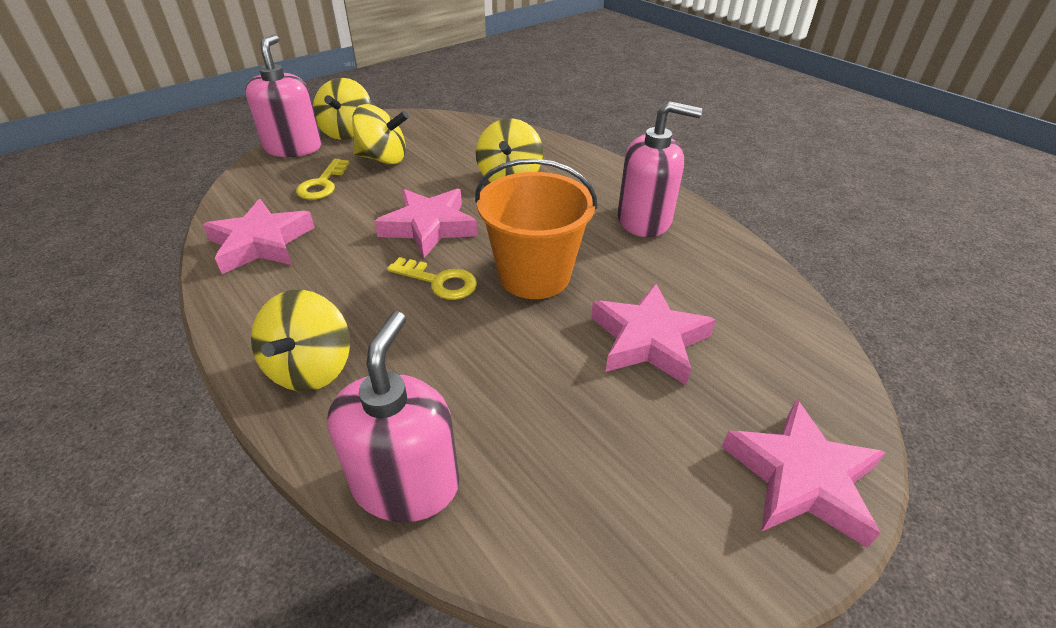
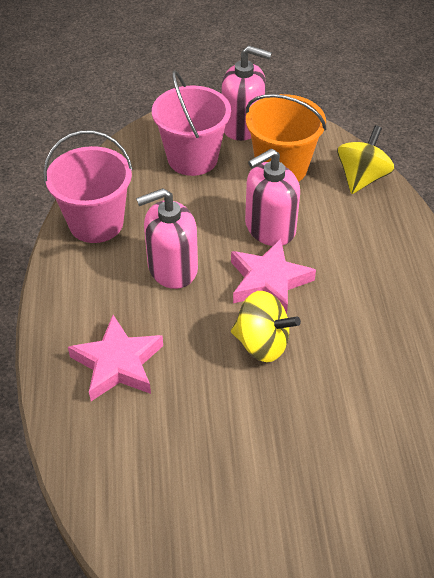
pink bucket: none = 0 -> [43,130,133,243] [152,70,231,176] = 2
pink star: [203,199,315,274] [374,189,478,258] [591,283,716,385] [722,399,886,548] = 4 -> [68,315,163,401] [231,239,316,314] = 2
yellow key: [296,159,349,200] [387,257,477,300] = 2 -> none = 0
yellow spinning top: [251,290,350,391] [313,78,371,140] [352,104,409,164] [476,118,543,182] = 4 -> [231,291,301,362] [337,125,394,194] = 2

